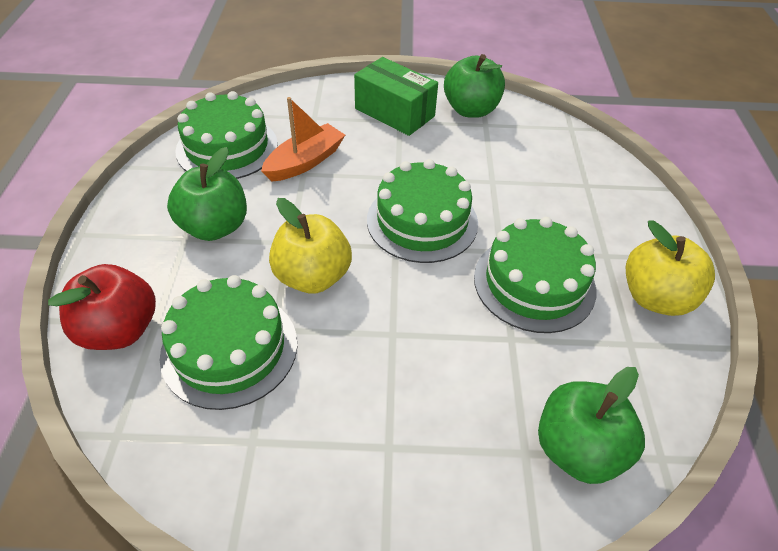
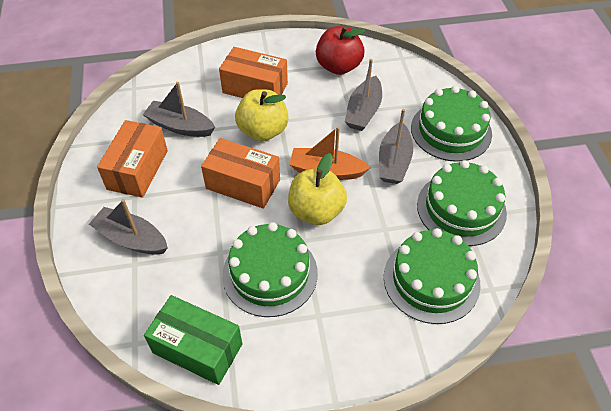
green apple: [167,147,247,241] [444,54,505,118] [538,367,645,484] = 3 -> none = 0
grey boat: none = 0 -> [89,199,168,255] [143,82,215,137] [345,59,382,131] [379,109,413,184] = 4
orange box: none = 0 -> [97,120,168,198] [201,138,280,209] [219,47,288,98] = 3

